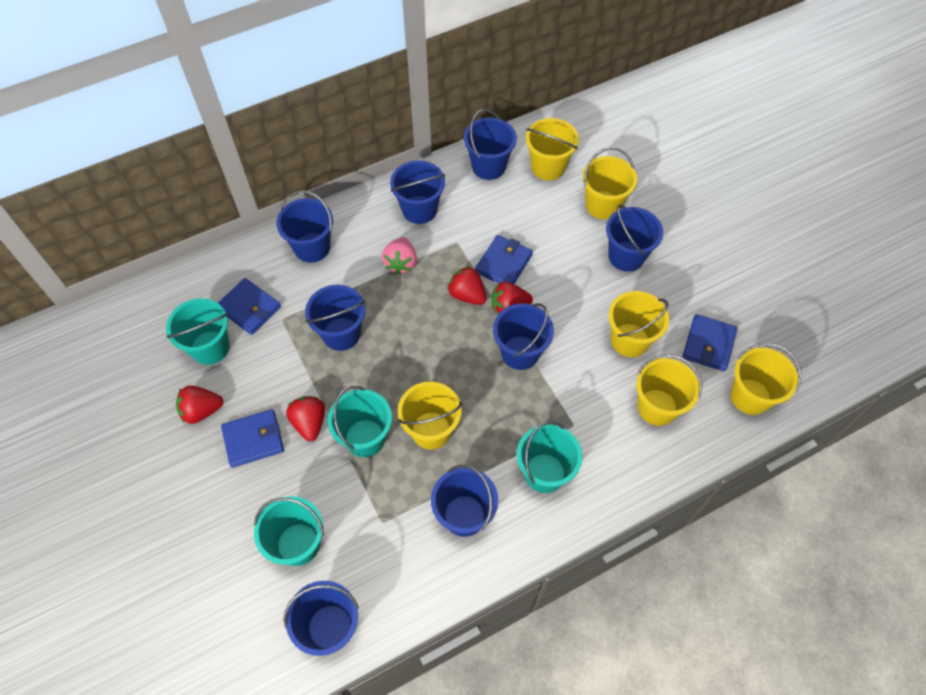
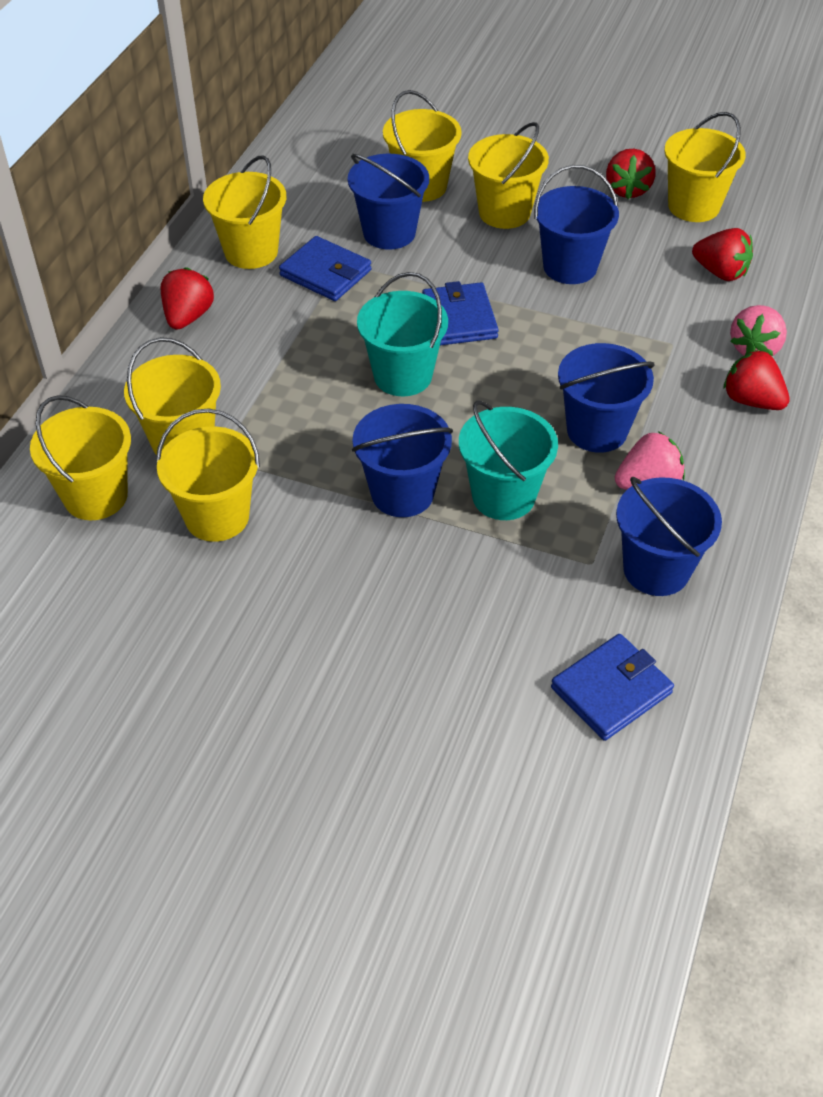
blue bucket: [276,190,333,263] [284,581,359,656] [305,285,365,351] [390,160,445,224] [431,465,498,537] [464,109,517,180] [493,303,554,370] [606,205,663,272] = 8 -> [348,154,429,250] [352,404,453,517] [534,165,619,284] [558,343,655,453] [616,476,722,596] = 5
blue wallet: [218,278,281,335] [221,409,284,468] [475,235,533,284] [682,314,737,371] = 4 -> [279,236,372,301] [422,281,499,345] [551,634,674,741] = 3
pink strawberry: [382,237,417,275] = 1 -> [615,431,685,490] [730,305,787,356] = 2
turquoise bucket: [166,298,230,365] [254,496,324,566] [328,386,392,457] [517,421,582,493] = 4 -> [357,272,448,396] [459,400,558,520] = 2
yellow bucket: [398,382,462,449] [526,118,579,181] [582,147,637,219] [608,291,669,357] [636,354,702,426] [731,343,802,415] = 6 -> [30,395,131,520] [124,337,221,456] [156,408,260,542] [203,156,286,269] [383,90,462,202] [468,122,549,229] [664,112,746,222] = 7

